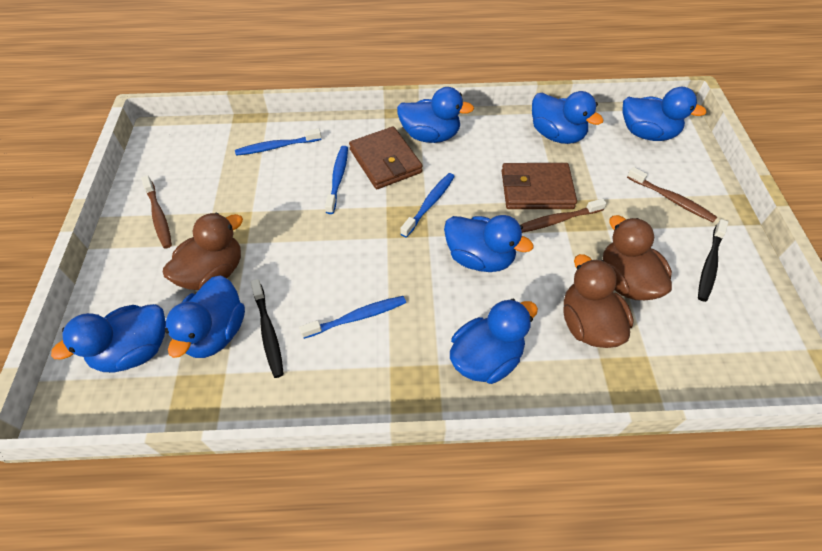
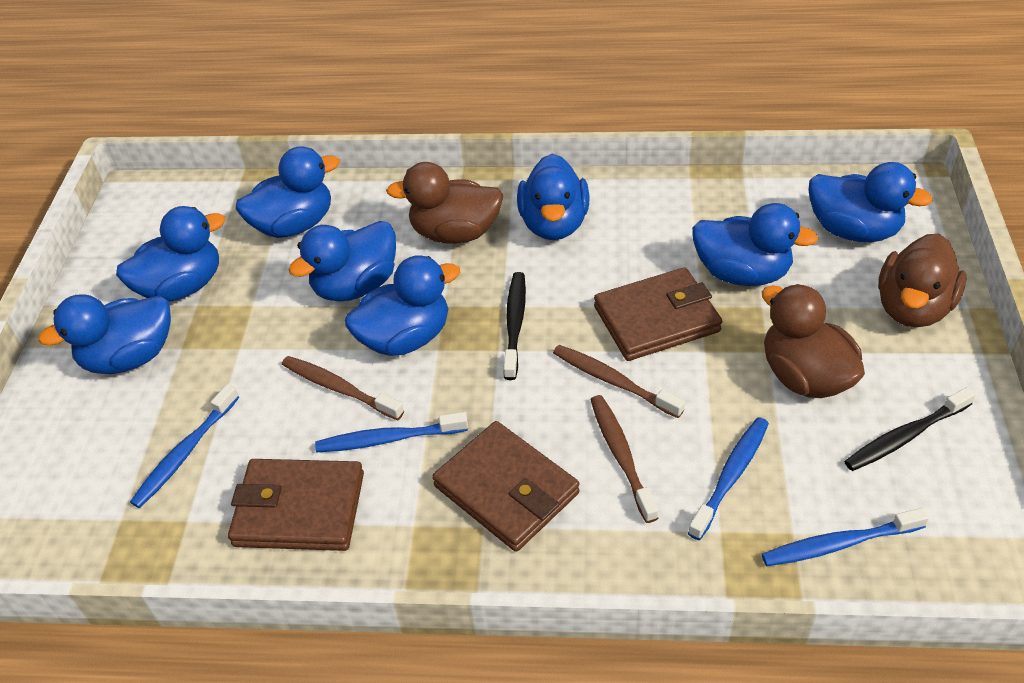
blue duck: [51,304,166,373] [165,276,245,358] [397,87,474,143] [444,215,533,272] [450,299,538,384] [532,91,604,144] [623,87,707,141] = 7 -> [38,294,171,374] [116,206,225,302] [236,146,340,238] [289,221,396,302] [345,255,460,356] [517,154,590,240] [692,203,818,286] [809,162,933,242] = 8
brown wallet: [349,126,422,189] [502,163,577,209] = 2 -> [228,459,364,551] [432,421,580,552] [594,267,722,361] = 3

